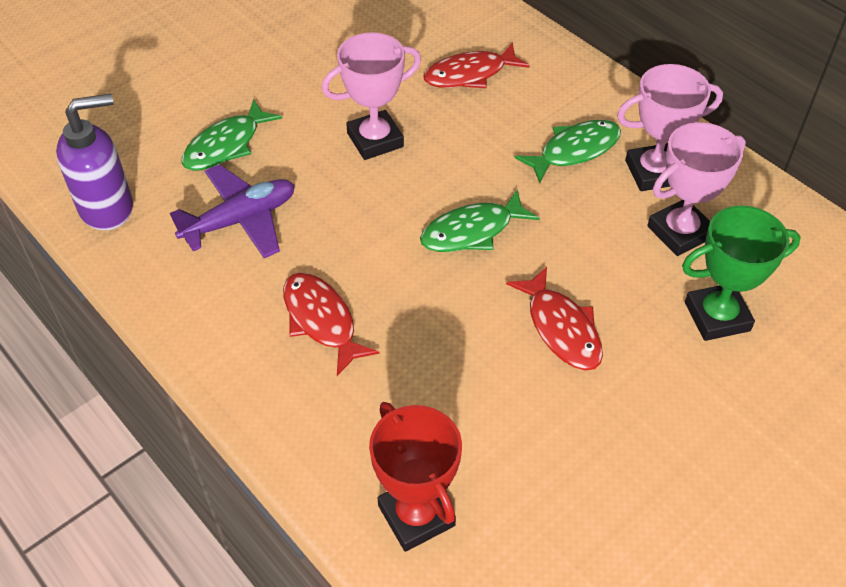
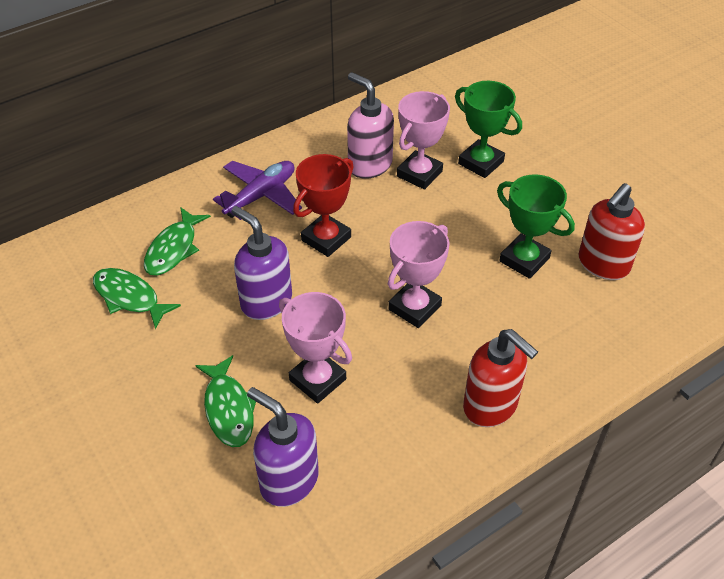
green trophy: [682,205,801,341] = 1 -> [455,81,522,178] [497,174,575,279] = 2
pink soap dispenser: none = 0 -> [347,72,394,179] = 1
purple soap dispenser: [56,94,133,230] = 1 -> [231,206,292,320] [247,387,319,507] = 2
red fish: [283,273,380,376] [423,43,530,88] [506,267,603,370] = 3 -> none = 0
red soap dispenser: none = 0 -> [463,329,538,427] [579,183,645,280] = 2

